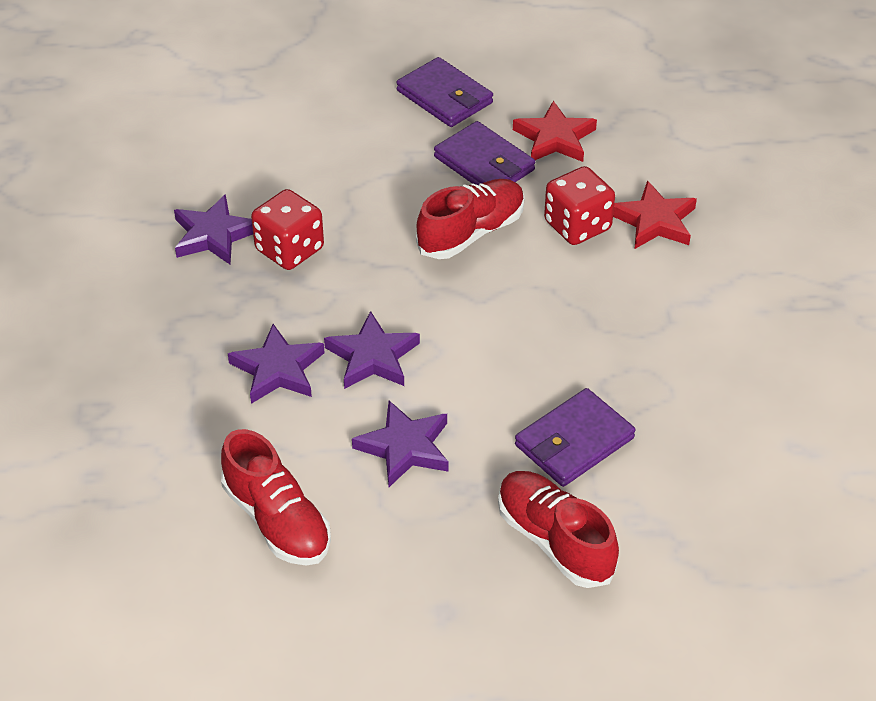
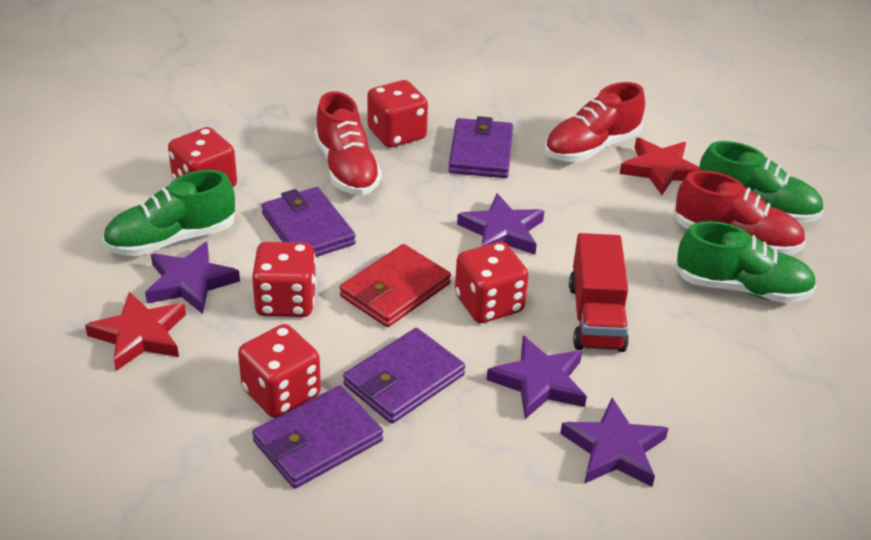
green shoe: none = 0 -> [102,170,236,256] [675,221,816,303] [699,141,824,223] = 3
purple wallet: [396,57,493,127] [434,121,535,185] [515,388,636,487] = 3 -> [252,386,383,489] [261,187,356,257] [343,328,465,424] [448,116,513,178] = 4
red dice: [251,189,324,270] [544,166,615,245] = 2 -> [168,127,237,187] [238,324,321,418] [252,242,316,317] [367,80,428,148] [455,242,529,323] = 5
red truck: none = 0 -> [569,233,629,352] = 1
red wallet: none = 0 -> [340,244,451,327] = 1

